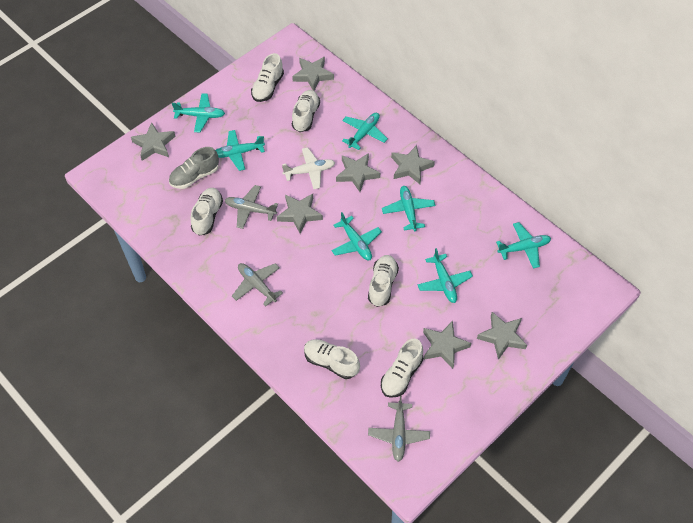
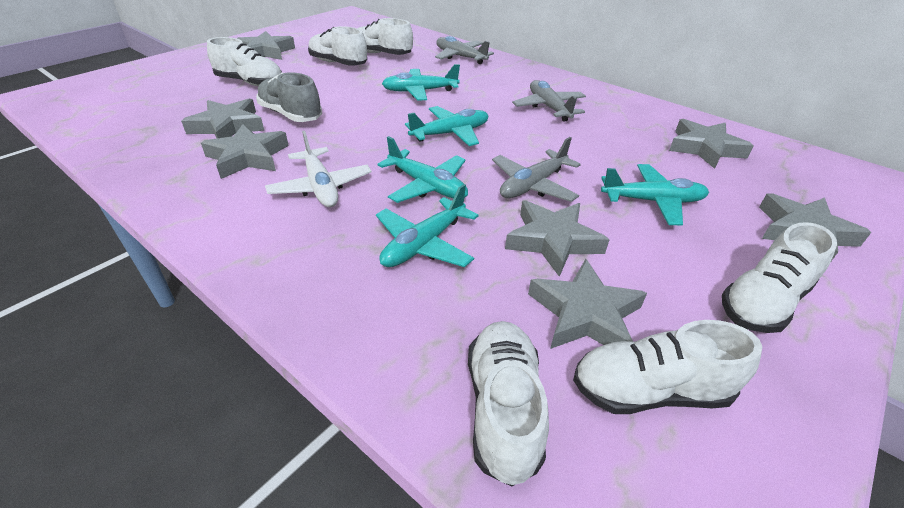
turquoise plane: [172,93,225,132] [216,130,265,171] [331,212,382,260] [342,113,388,150] [382,186,436,231] [417,248,473,303] [496,222,551,269] = 7 -> [376,184,479,267] [377,136,468,203] [382,64,460,101] [405,106,488,146] [601,164,709,225] = 5

